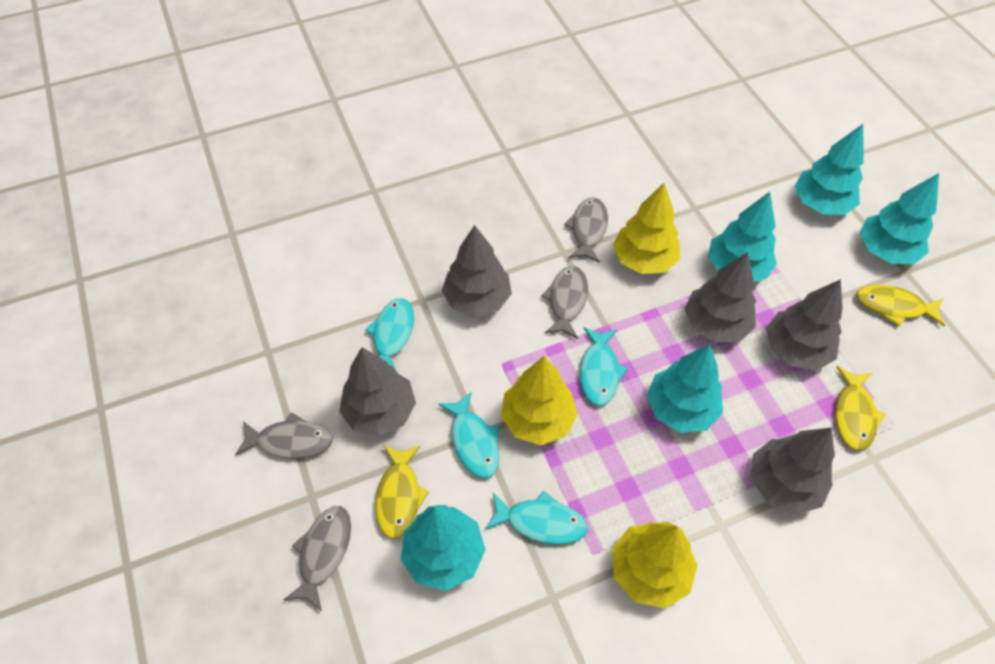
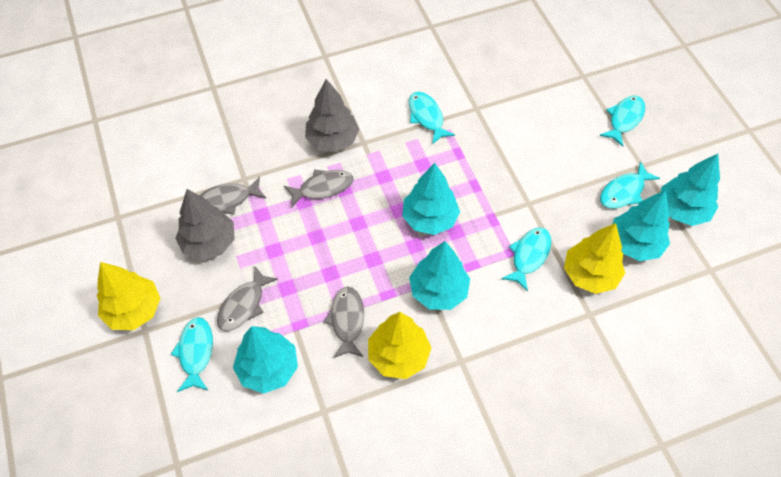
grey tree: [339,347,416,437] [442,225,512,317] [685,252,756,342] [751,427,835,515] [766,279,843,370] = 5 -> [176,189,235,261] [305,79,359,152] = 2
turquoise fish: [365,298,414,370] [438,391,499,478] [485,490,588,545] [580,327,628,406] = 4 -> [171,317,213,392] [409,92,455,145] [502,227,551,292] [599,95,645,147] [600,161,660,209] = 5
yellow fish: [376,445,429,539] [835,366,886,451] [856,285,945,326] = 3 -> none = 0

